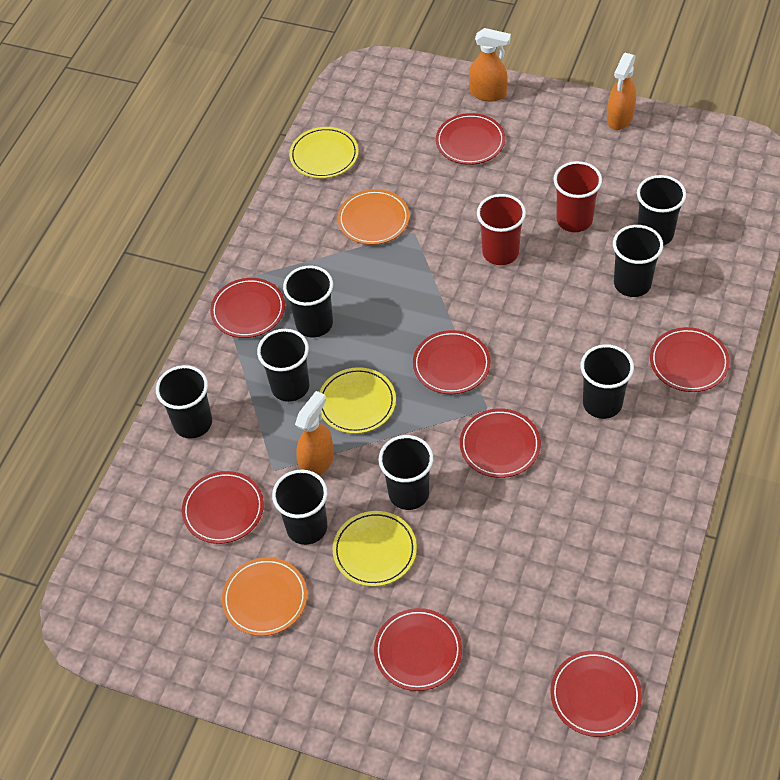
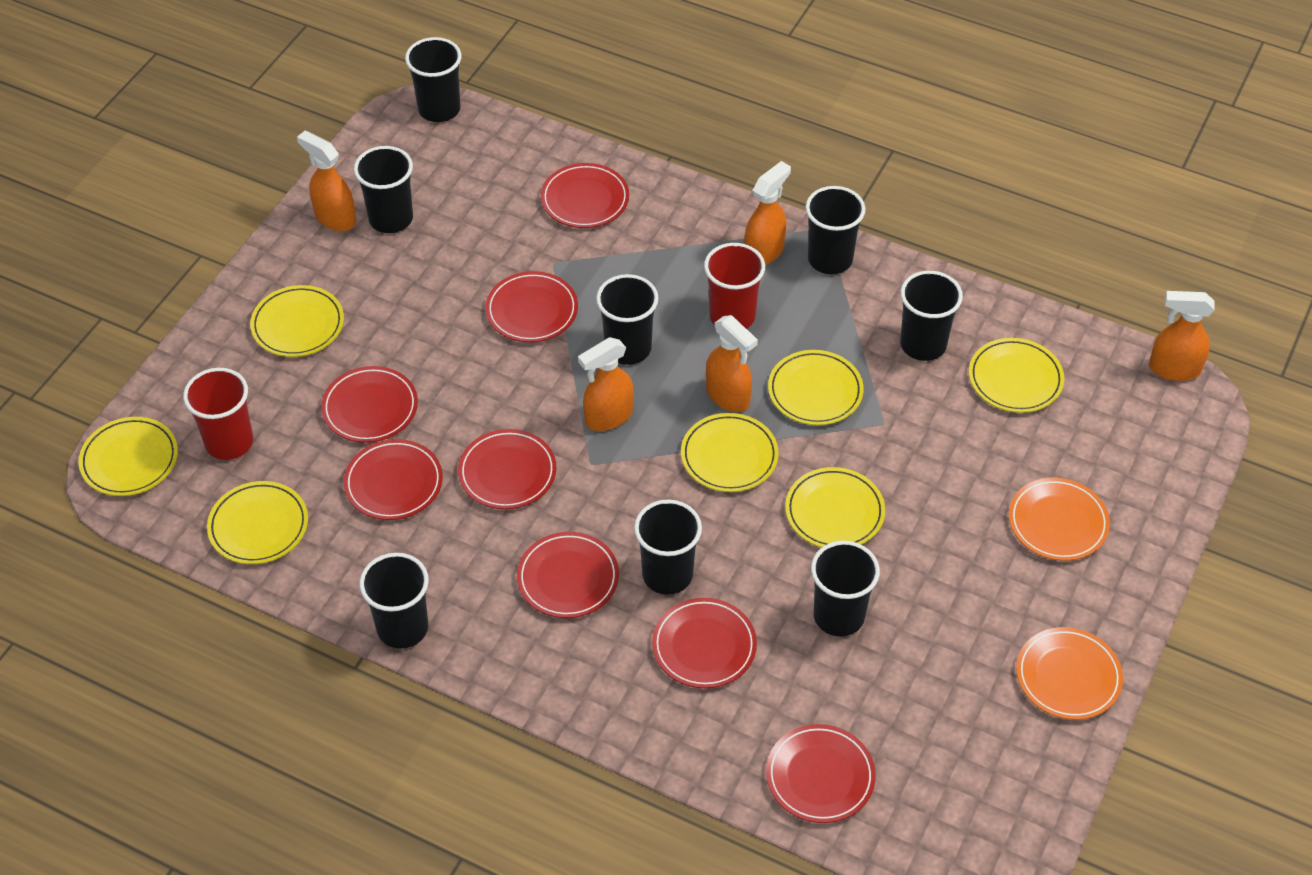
orange spray bottle: [295,391,334,476] [469,28,511,101] [607,53,636,130] = 3 -> [297,131,356,231] [578,337,634,431] [706,315,758,412] [744,161,791,265] [1149,291,1215,381] = 5
yellow plate: [289,127,359,178] [319,367,396,434] [333,511,417,587] = 3 -> [79,417,178,496] [207,481,308,564] [250,285,344,357] [681,413,779,492] [768,350,864,425] [785,467,885,547] [969,338,1064,413] = 7

